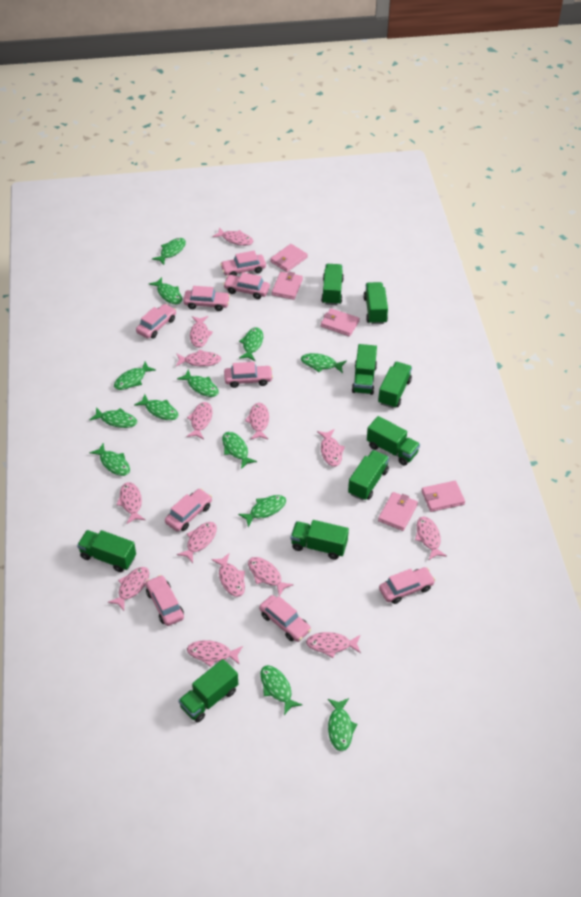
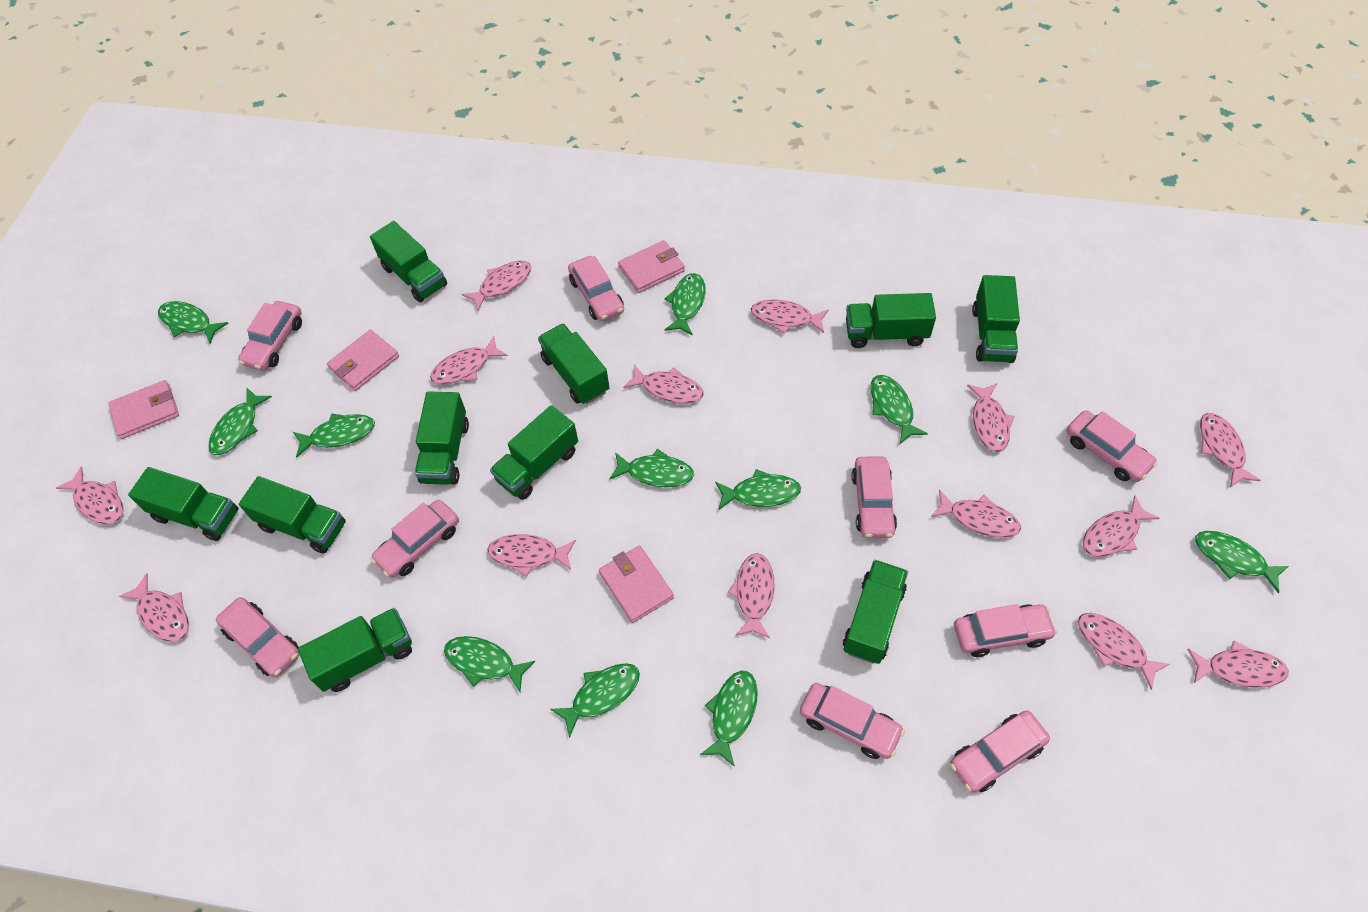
green fish: [90,407,137,428] [90,443,130,476] [114,362,156,390] [134,394,178,420] [149,277,182,304] [152,238,186,265] [177,369,219,397] [222,432,257,469] [238,495,286,528] [239,327,263,361] [260,665,302,715] [301,353,347,373] [328,698,358,751] = 13 -> [158,301,228,343] [208,387,272,455] [293,414,375,457] [444,636,535,692] [550,663,640,738] [609,449,694,487] [664,273,706,335] [700,671,758,767] [715,469,801,510] [871,375,928,444] [1195,531,1289,593] = 11
green truck: [77,530,136,572] [178,659,238,722] [291,520,349,560] [321,264,344,305] [348,450,389,501] [352,344,377,395] [363,282,388,324] [367,416,420,466] [378,362,412,408] = 9 -> [128,467,239,541] [239,476,346,554] [298,608,412,692] [370,221,447,302] [415,391,469,485] [490,405,578,500] [538,323,610,404] [843,560,908,664] [846,293,936,348] [972,275,1020,363] = 10
pink wallet: [270,244,308,272] [272,272,303,300] [321,308,360,336] [378,492,418,531] [421,481,465,512] = 5 -> [108,380,179,439] [327,330,399,391] [599,546,674,623] [618,240,685,293] = 4

